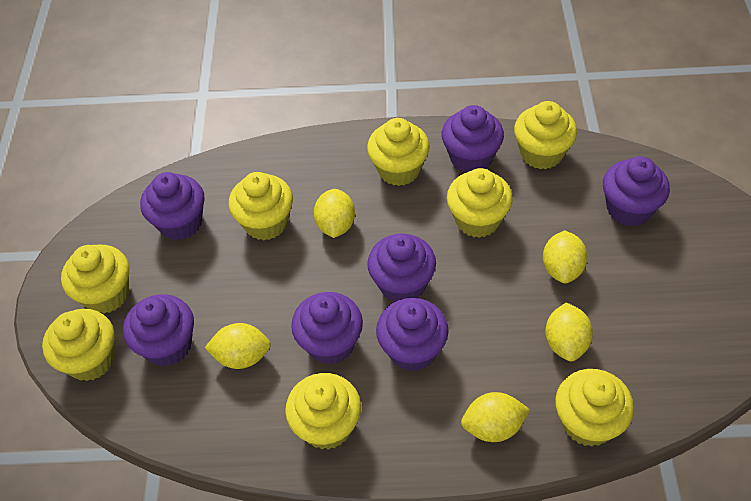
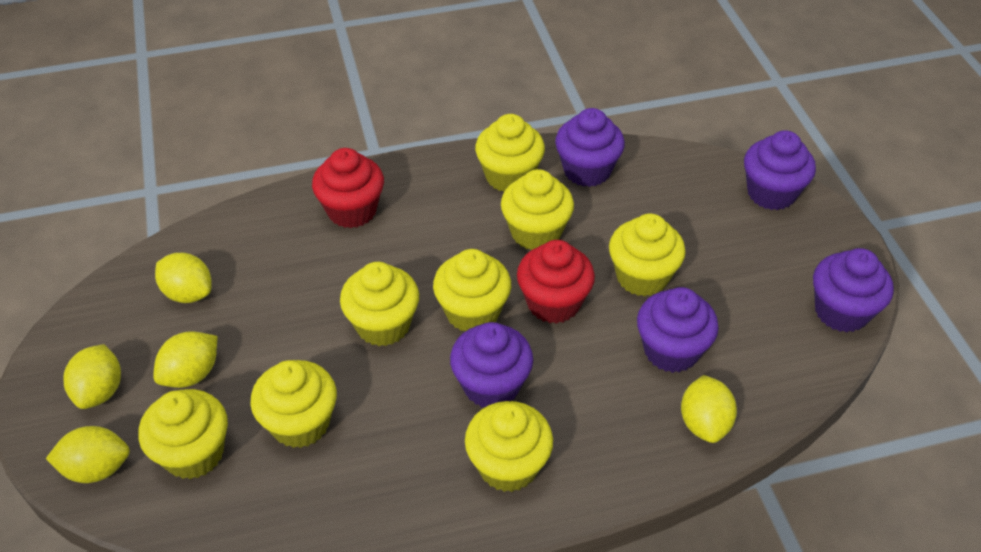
purple cupcake: [123,294,194,366] [140,172,205,240] [291,292,363,365] [367,233,436,302] [376,298,449,371] [442,105,504,172] [603,156,670,226] = 7 -> [450,322,533,408] [555,108,625,187] [637,287,719,373] [744,130,816,210] [813,248,894,333] = 5
red cupcake: none = 0 -> [312,148,384,228] [517,240,595,324] = 2

